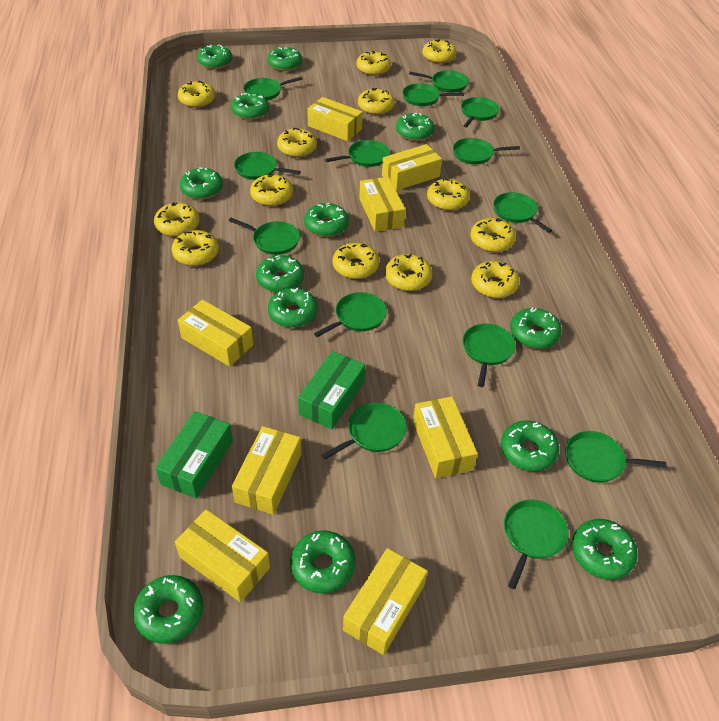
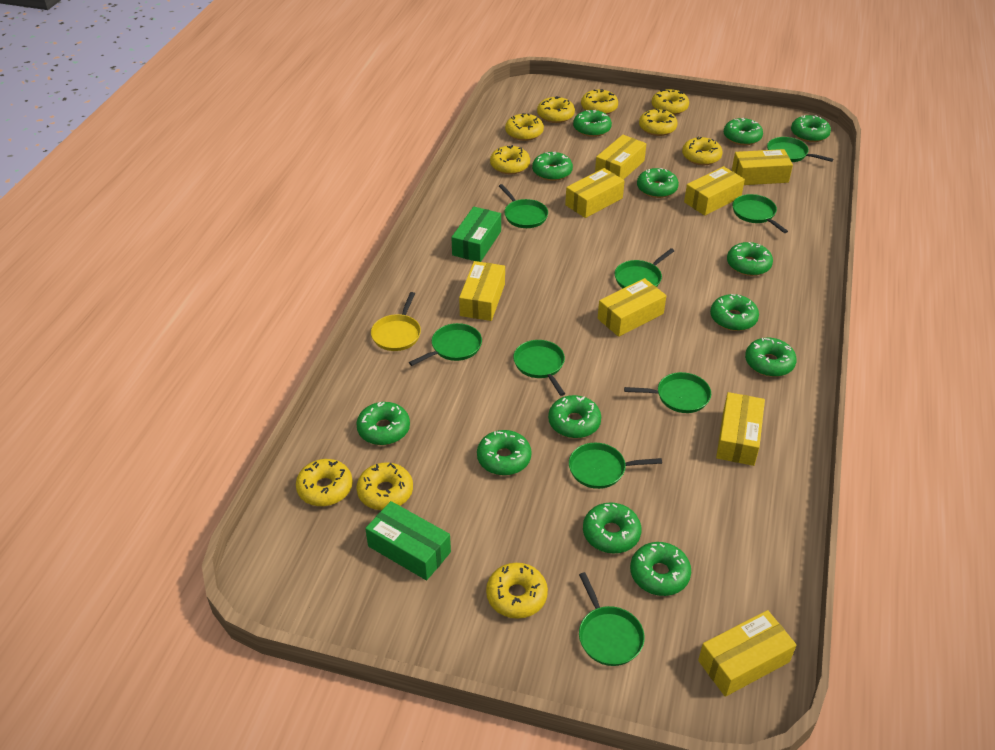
green pan: [229,218,300,255] [234,152,301,180] [243,77,303,100] [314,292,387,337] [322,403,407,460] [325,140,389,167] [402,83,464,106] [409,70,468,93] [453,138,520,164] [461,97,499,128] [462,324,515,387] [493,192,552,233] [504,499,569,589] [565,431,666,483] = 14 -> [409,323,482,366] [499,184,548,228] [513,340,565,396] [569,443,662,489] [579,572,645,666] [615,248,674,288] [624,372,711,413] [733,194,788,233] [767,137,833,162] = 9
yellow donut: [154,202,200,237] [171,230,219,266] [178,81,215,108] [250,174,293,206] [277,128,317,157] [333,243,379,279] [356,51,391,76] [358,88,395,115] [385,254,432,291] [423,39,457,63] [427,178,470,211] [470,218,516,252] [471,261,519,298] = 13 -> [296,459,353,506] [357,462,413,510] [486,563,548,619] [490,145,530,174] [505,113,544,141] [537,96,575,123] [581,89,618,114] [639,109,678,136] [652,89,689,115] [682,137,723,165] = 10
yellow pan: none = 0 -> [371,292,421,351] = 1

